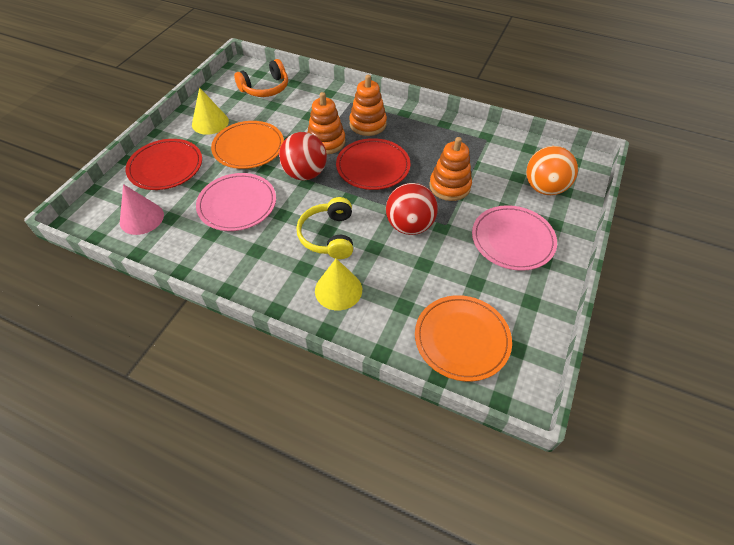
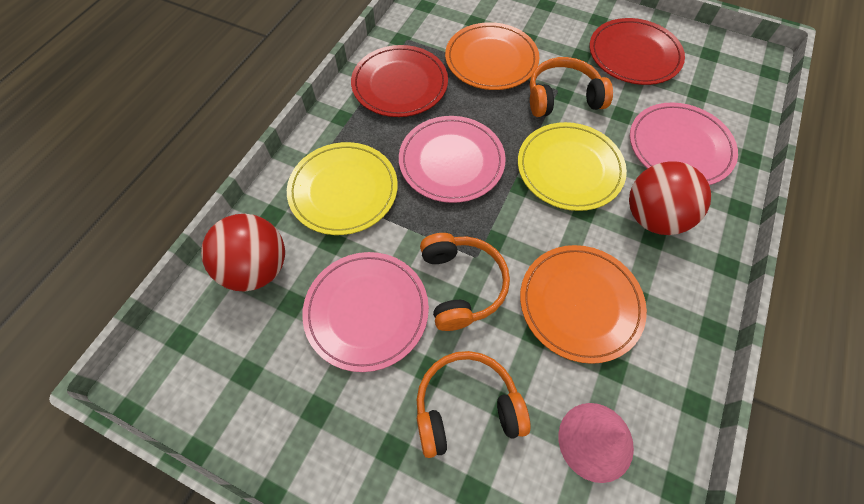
orange ball: [526,146,578,195] = 1 -> none = 0
orange headphones: [234,59,288,97] = 1 -> [417,351,531,458] [420,233,510,331] [530,57,613,117] = 3
orange stacking toy: [308,92,346,154] [349,75,387,136] [429,137,472,201] = 3 -> none = 0
pink plate: [196,173,276,231] [472,205,557,271] = 2 -> [302,252,429,372] [399,116,506,203] [630,102,738,185] = 3
yellow cone: [192,87,229,135] [315,259,362,310] = 2 -> none = 0
yellow headphones: [296,197,353,259] = 1 -> none = 0
yellow plate: none = 0 -> [287,142,398,235] [518,122,627,211] = 2

